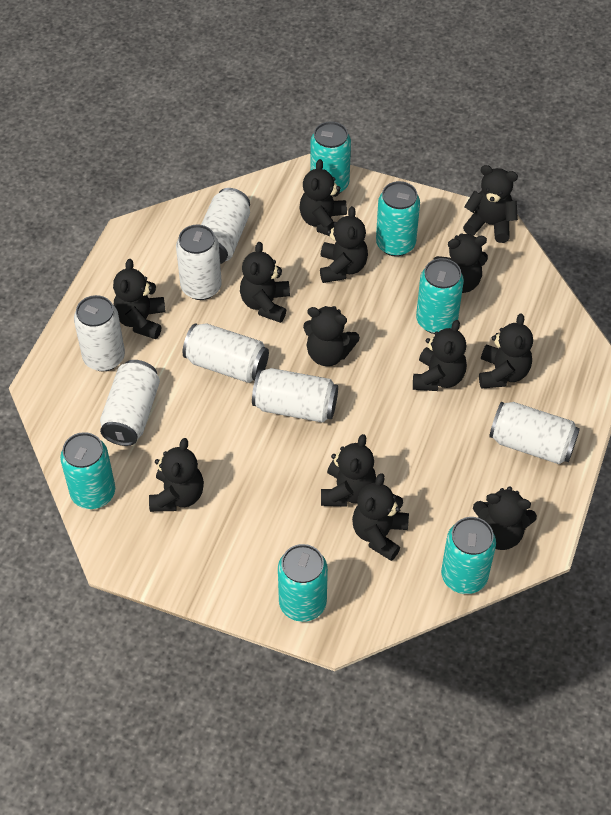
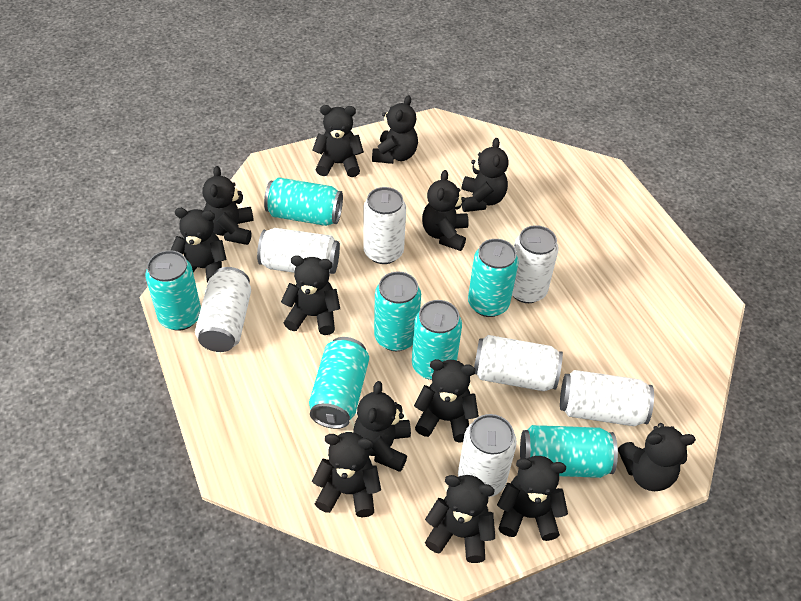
turquoise can: [60,432,115,509] [278,544,328,622] [310,121,351,194] [376,181,420,257] [416,258,464,334] [441,517,496,594] = 6 -> [145,250,201,331] [264,177,343,226] [309,337,369,429] [374,271,421,351] [412,300,462,380] [468,239,519,317] [520,425,618,478] = 7

